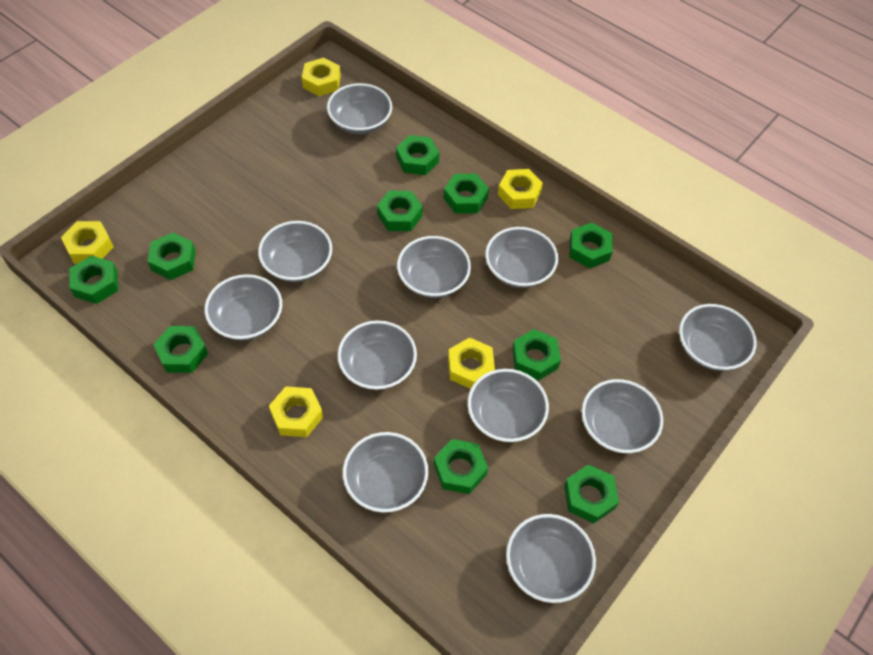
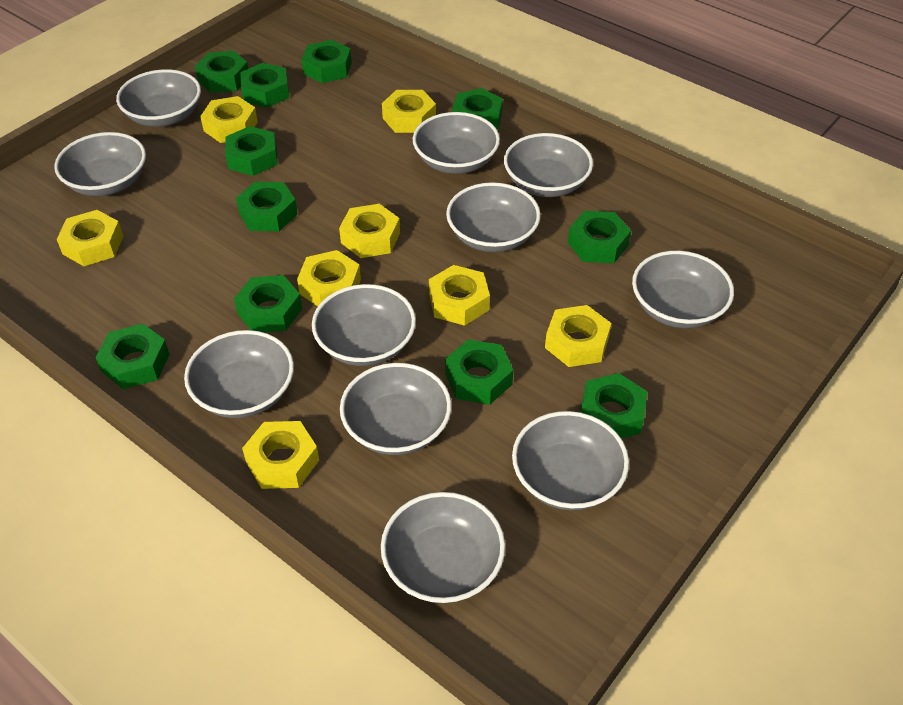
green nut: [70,256,118,304] [148,233,196,280] [153,326,208,373] [377,191,423,231] [396,135,439,175] [434,439,488,494] [443,174,489,213] [512,329,561,381] [564,465,619,523] [570,223,613,269] = 10 -> [95,324,170,389] [195,51,248,93] [225,126,278,176] [234,275,302,332] [236,182,298,231] [240,63,289,108] [302,40,352,83] [445,339,513,405] [452,88,503,129] [568,211,631,263] [581,373,647,439] = 11
yellow nut: [61,221,114,264] [269,386,323,437] [302,58,341,96] [448,337,495,389] [498,169,543,209] = 5 -> [57,210,123,266] [200,96,258,143] [242,421,319,489] [297,250,361,306] [339,204,400,258] [382,90,436,133] [429,265,490,326] [545,305,611,367] = 8

